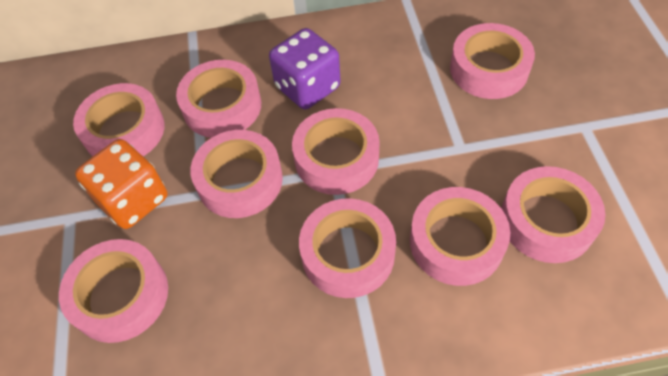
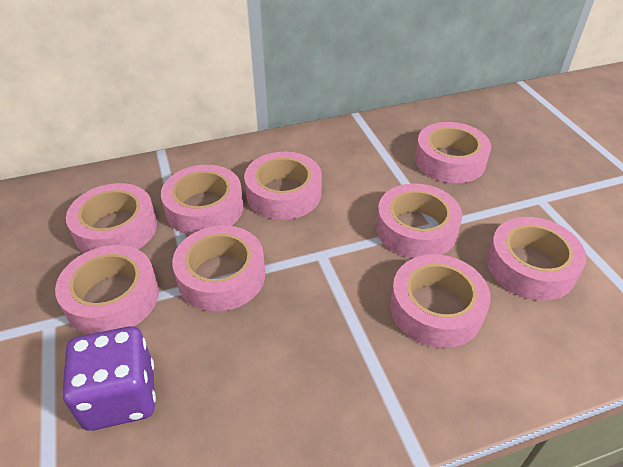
orange dice: [75,139,167,229] = 1 -> none = 0

